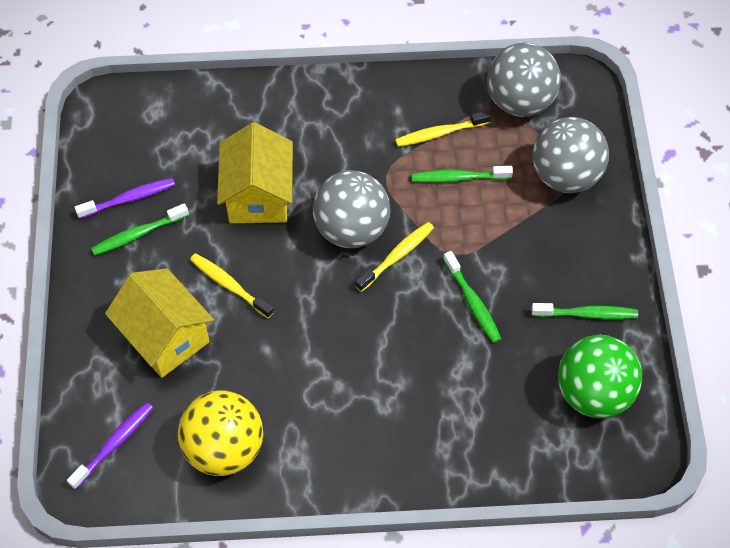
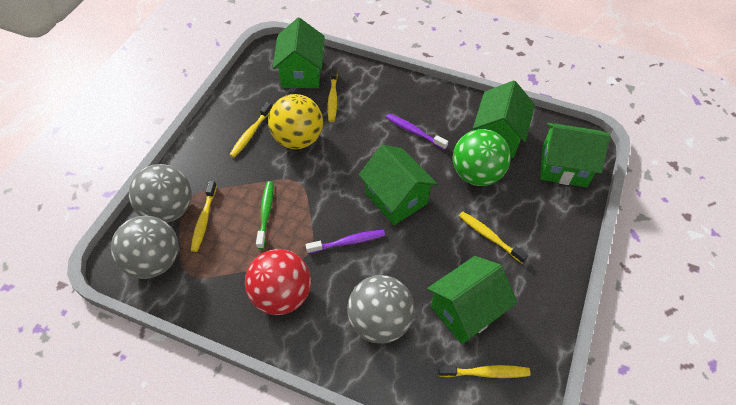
green house: none = 0 -> [273,18,325,88] [359,145,437,225] [427,256,517,344] [473,80,535,158] [540,123,610,187] = 5
green toothbrush: [91,203,189,256] [412,166,513,183] [443,251,501,343] [532,303,638,319] = 4 -> [256,181,273,249] = 1
red ball: none = 0 -> [245,249,311,315] = 1
yellow house: [105,268,214,378] [217,122,293,223] = 2 -> none = 0
yellow toothbrush: [190,253,274,318] [355,222,434,292] [395,110,491,147] = 3 -> [191,181,217,252] [229,102,272,158] [328,67,338,122] [438,365,530,378] [459,211,528,264] = 5

